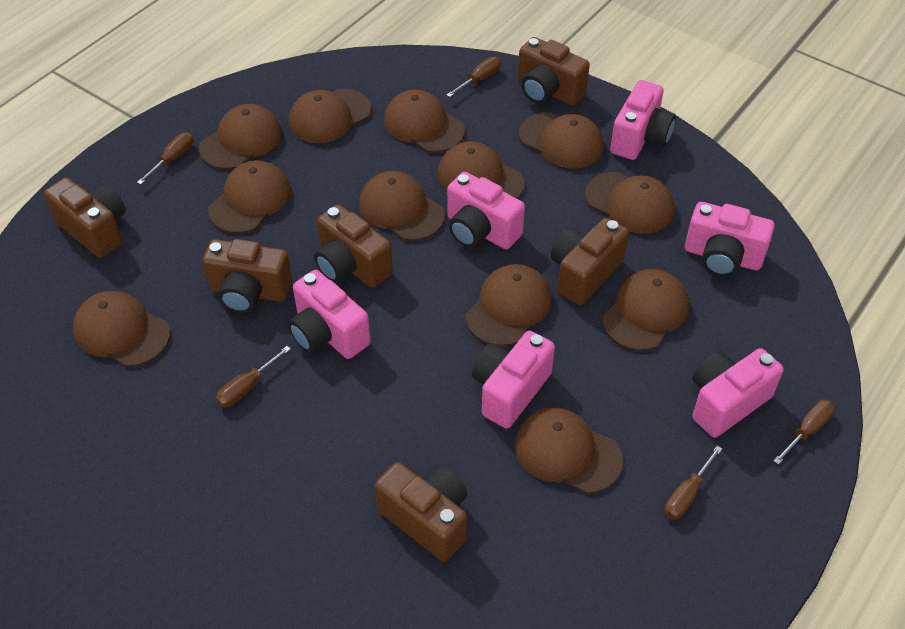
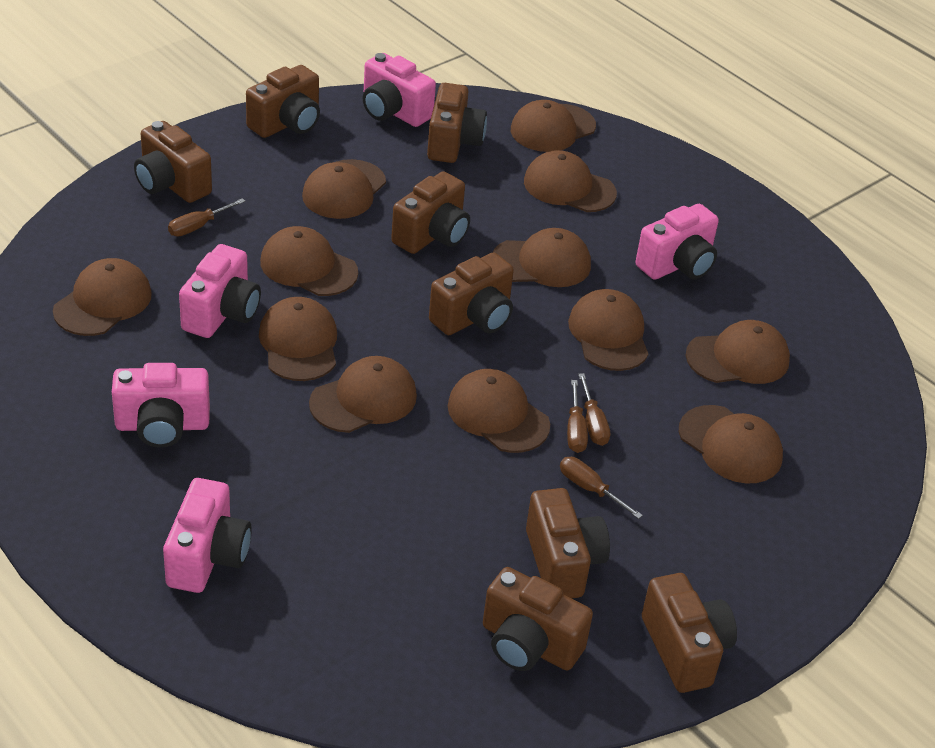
brown camera: [44,178,126,258] [202,239,292,313] [314,204,393,288] [375,462,467,562] [518,37,590,106] [551,218,629,305] = 6 -> [134,121,212,203] [246,65,320,138] [391,171,470,254] [427,83,487,163] [429,252,514,335] [483,567,593,671] [526,488,610,599] [642,573,737,693] = 8
brown screwdriver: [137,132,193,184] [216,346,291,407] [447,57,501,97] [664,446,722,520] [773,400,835,465] = 5 -> [168,198,246,237] [560,457,643,519] [567,380,588,453] [578,373,610,446] = 4
pink camera: [288,270,371,359] [447,172,525,249] [472,331,555,429] [610,80,676,160] [685,202,775,277] [692,348,784,438] = 6 -> [112,363,210,448] [163,478,252,593] [179,244,261,338] [362,53,436,127] [636,204,719,280] = 5

